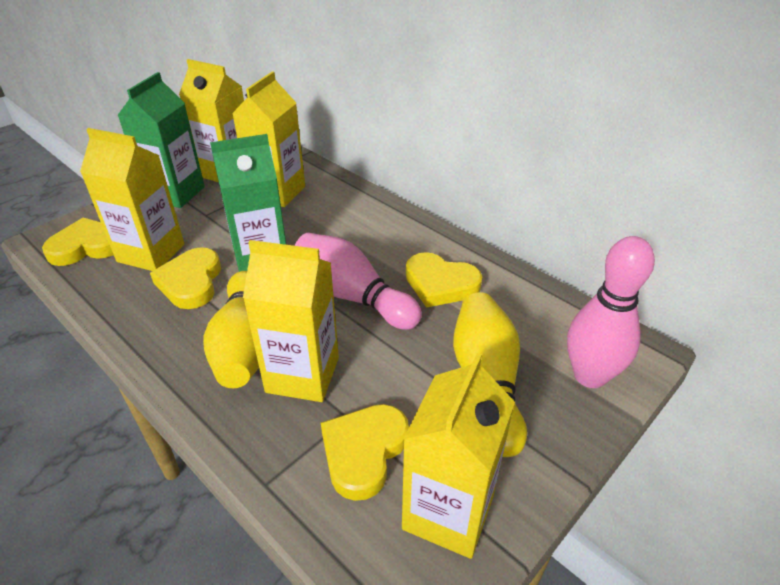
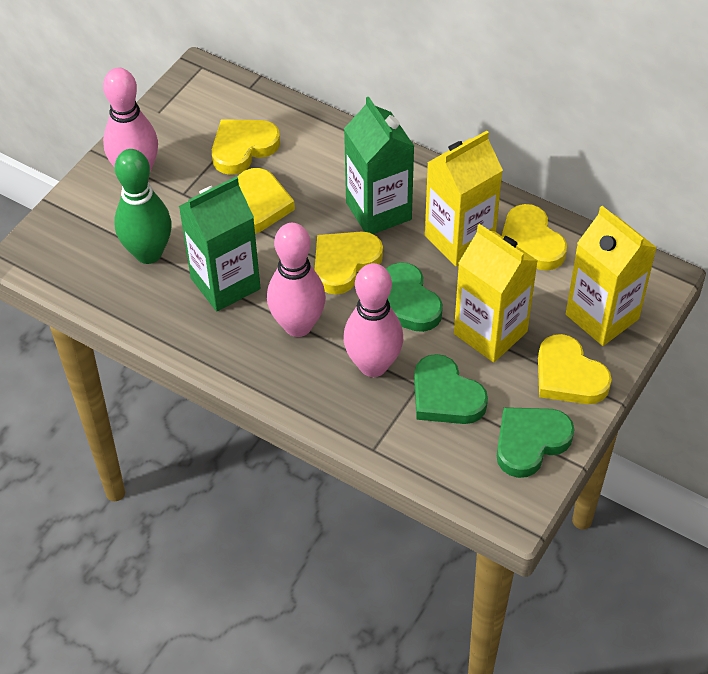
green bowling pin: none = 0 -> [114,149,172,264] = 1
green heart: none = 0 -> [386,262,443,332] [414,354,488,424] [497,407,574,478] = 3
pink bowling pin: [295,233,422,330] [567,236,655,388] = 2 -> [103,68,158,171] [267,223,326,337] [344,263,403,377] = 3
yellow bowling pin: [203,271,259,388] [453,292,527,457] = 2 -> none = 0
yellow carton: [80,128,184,271] [179,59,244,182] [232,71,305,207] [243,240,339,402] [402,353,515,559] = 5 -> [425,131,503,266] [454,224,538,363] [566,206,657,346] = 3
yellow heart: [42,218,114,266] [150,247,221,309] [321,404,409,501] [406,252,483,308] = 4 -> [212,119,280,175] [237,168,295,234] [315,231,383,294] [502,204,567,271] [538,334,612,404] = 5

